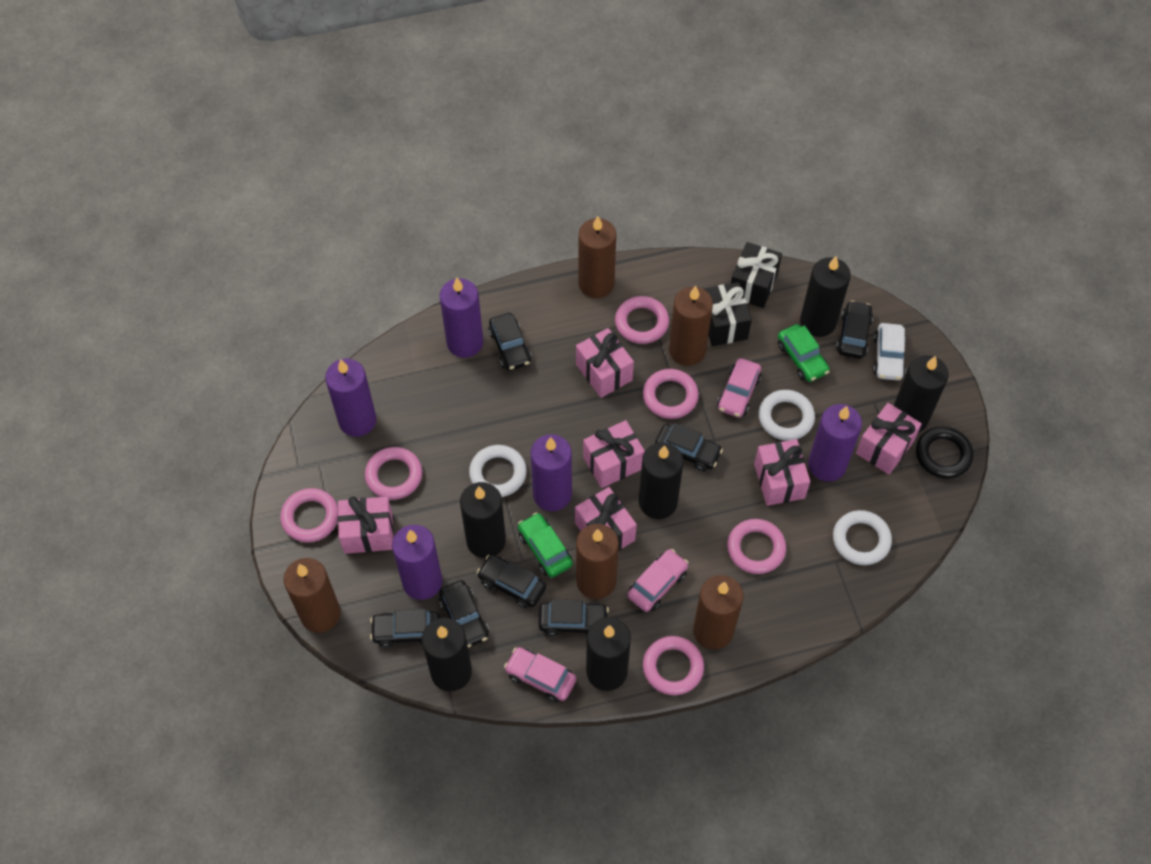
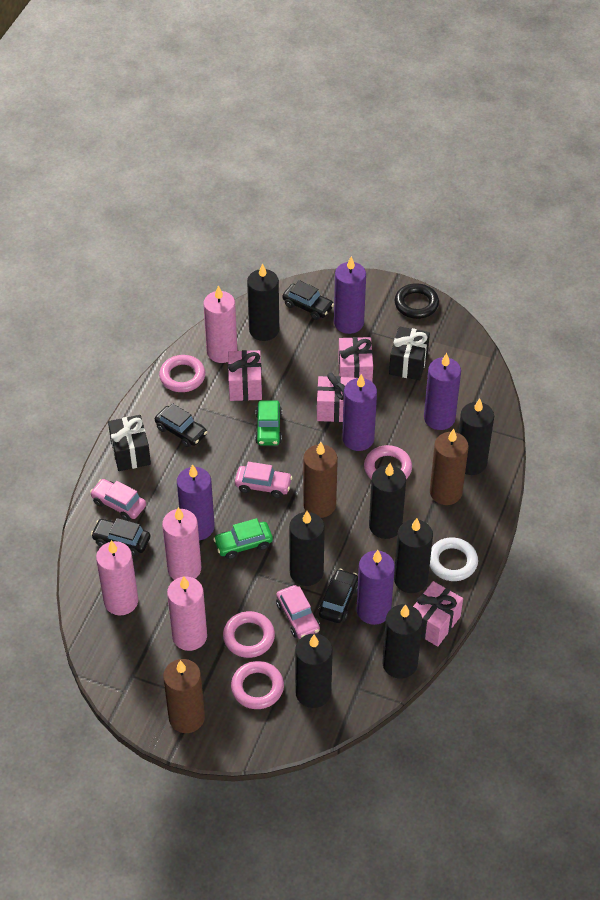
black candle: [422,618,472,691] [460,482,506,558] [586,617,631,691] [639,442,684,519] [800,256,851,337] [894,355,949,432] = 6 -> [247,263,279,341] [289,511,325,586] [295,634,333,708] [369,463,406,539] [382,604,423,679] [394,518,433,593] [458,399,494,475] = 7
black car: [370,609,440,648] [439,580,489,648] [477,554,546,608] [488,313,531,371] [539,599,609,636] [655,423,723,472] [836,300,873,359] = 7 -> [91,518,150,556] [155,404,207,447] [282,280,334,320] [318,569,358,623] = 4
brown candle: [284,558,341,633] [576,524,619,599] [578,216,616,298] [669,286,713,366] [693,575,743,649] = 5 -> [163,659,205,733] [303,442,338,518] [430,429,469,505] = 3
pink candle: none = 0 -> [96,540,138,615] [162,507,201,580] [167,576,207,651] [203,286,237,363] = 4
pink gift: [338,497,394,554] [575,487,637,551] [576,328,634,398] [583,420,645,488] [754,439,810,506] [856,403,922,475] = 6 -> [228,350,262,401] [317,373,356,422] [338,337,373,382] [413,581,463,647] = 4
pink ring: [280,488,338,542] [365,447,422,500] [615,296,669,344] [643,369,699,419] [643,636,704,695] [727,519,786,574] = 6 -> [159,355,205,392] [223,611,275,658] [231,661,284,709] [364,445,412,480] = 4
white car: [873,323,906,380] = 1 -> none = 0
white ring: [469,445,527,497] [759,390,815,440] [833,510,892,565] = 3 -> [430,537,478,581] = 1

